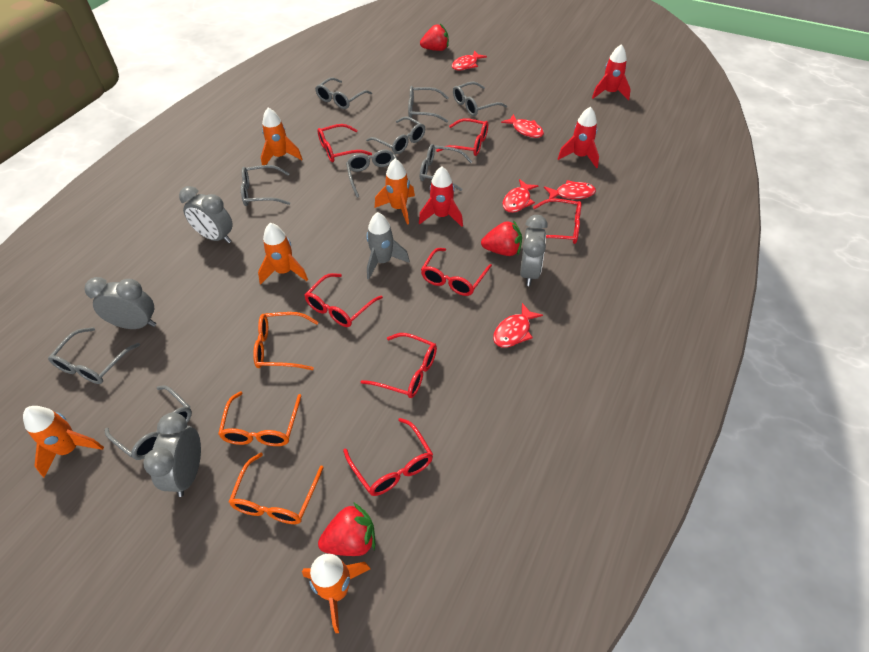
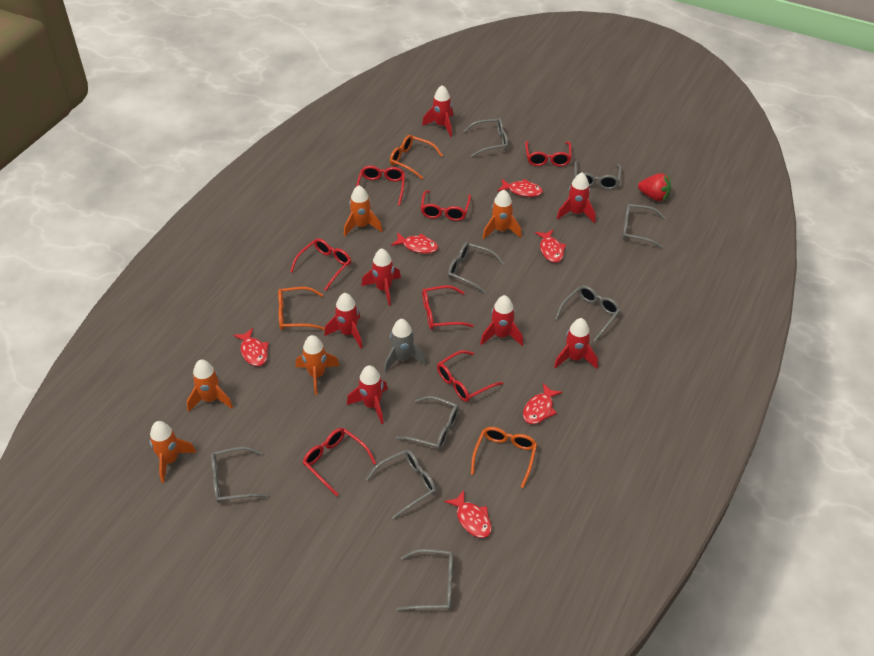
grey clock: [85,277,156,329] [143,413,201,497] [179,186,233,243] [520,215,548,286] = 4 -> none = 0
red fish: [452,51,487,70] [493,303,543,348] [501,114,544,138] [502,179,539,213] [544,180,596,199] = 5 -> [233,328,269,366] [391,233,438,254] [444,490,492,538] [497,179,543,197] [523,383,563,424] [535,229,566,263] = 6
red rocket: [419,166,463,227] [558,107,599,169] [592,44,631,101] = 3 -> [324,293,363,348] [347,365,388,424] [361,248,401,306] [422,85,453,137] [480,295,523,346] [554,318,598,369] [557,173,595,223] = 7
red strawberry: [318,502,375,556] [420,24,449,51] [481,220,522,256] = 3 -> [638,173,671,201] = 1

